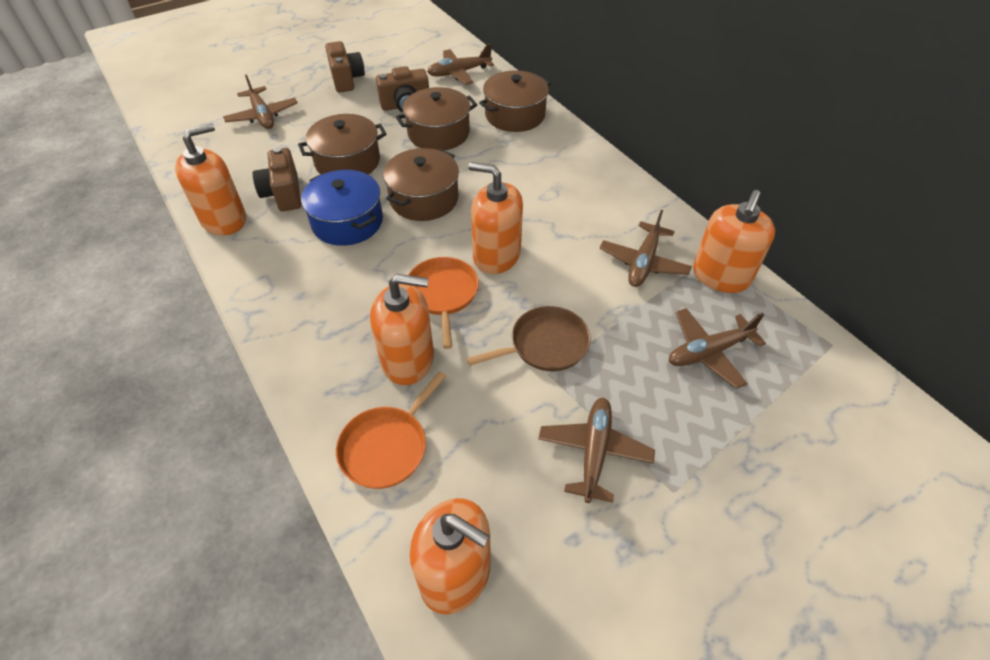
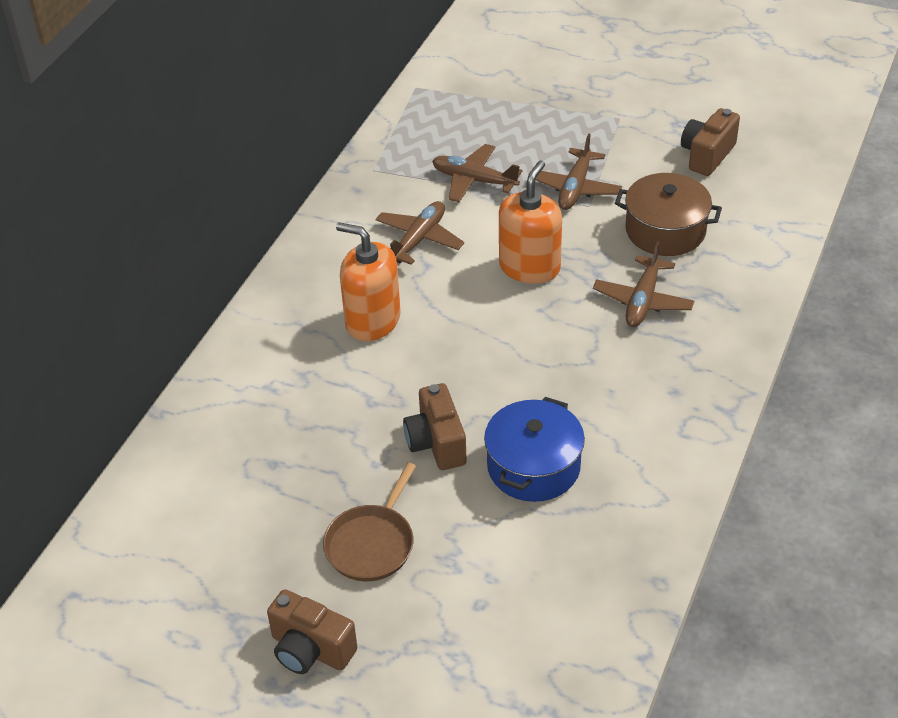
brown plane: [223,75,298,129] [427,44,494,85] [538,398,655,503] [600,210,692,287] [669,308,766,389] = 5 -> [375,201,464,265] [432,144,522,202] [536,133,622,210] [593,241,694,327] = 4
brown pot: [298,114,387,175] [383,148,459,221] [396,87,477,151] [479,70,551,132] = 4 -> [615,173,722,256] = 1
orange pan: [336,371,446,489] [408,257,479,349] = 2 -> none = 0
orange soap dispenser: [175,123,246,236] [370,274,434,385] [410,498,491,615] [468,162,523,274] [693,190,775,293] = 5 -> [336,222,401,341] [499,160,562,284] = 2

